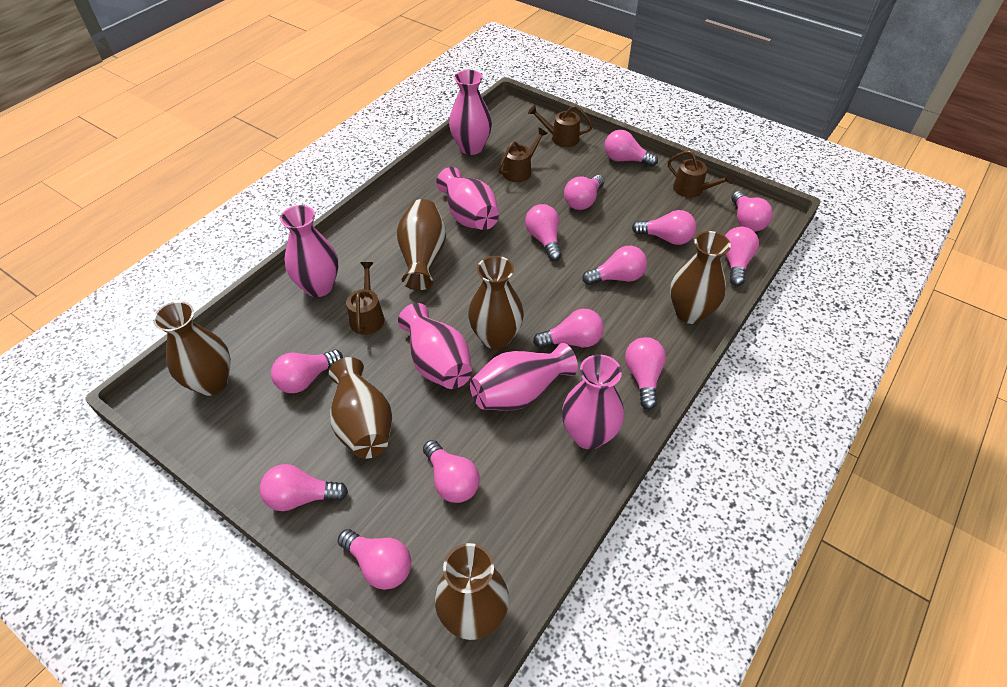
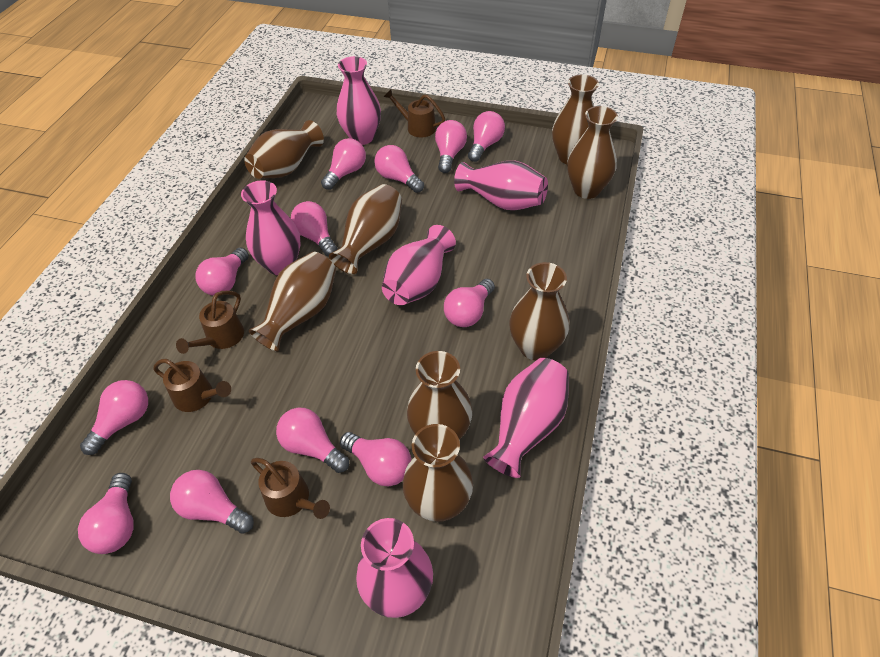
brown vase: [153,301,231,396] [329,357,392,459] [397,199,446,290] [435,543,509,640] [468,256,524,349] [670,231,731,324] = 6 -> [244,120,324,179] [249,252,336,352] [329,184,402,274] [403,424,473,522] [407,351,472,439] [509,262,569,360] [552,74,599,164] [567,106,618,199] = 8
pink light bulb: [260,464,348,511] [271,349,343,393] [338,529,411,590] [423,440,480,503] [525,204,562,261] [533,309,604,348] [564,175,604,210] [582,246,647,285] [604,130,658,167] [625,337,666,410] [632,210,696,245] [725,226,759,286] [732,191,773,232] = 13 -> [78,473,134,554] [80,380,148,455] [170,470,254,534] [195,248,249,296] [276,408,349,473] [291,201,338,257] [321,138,366,190] [340,432,411,486] [374,145,424,193] [435,120,467,173] [444,279,495,327] [468,111,505,162] = 12

